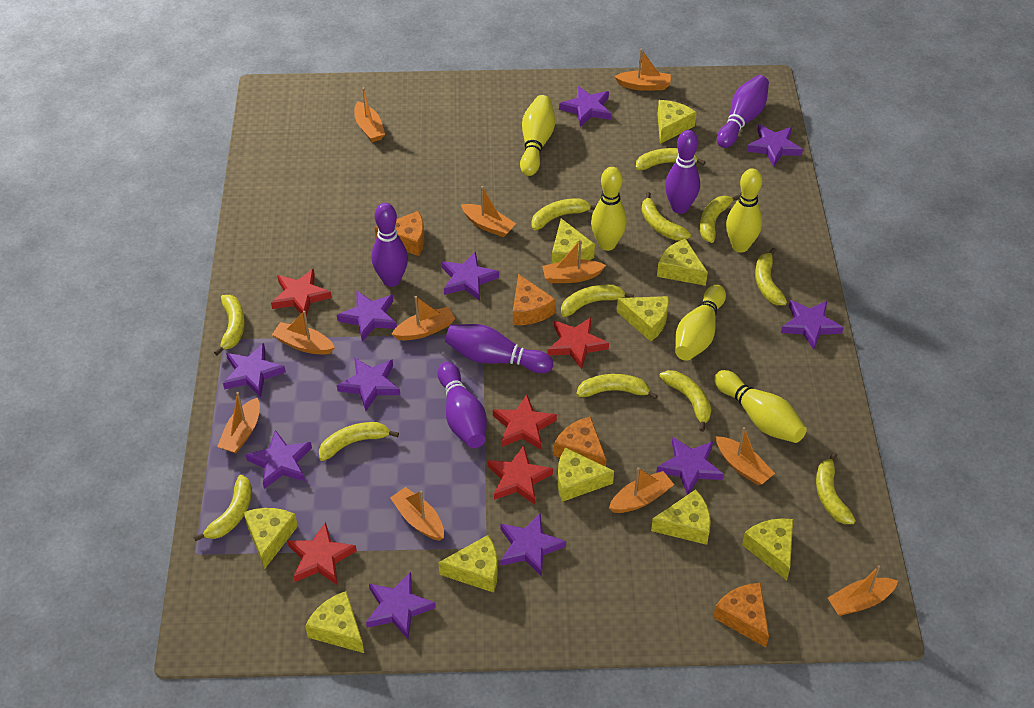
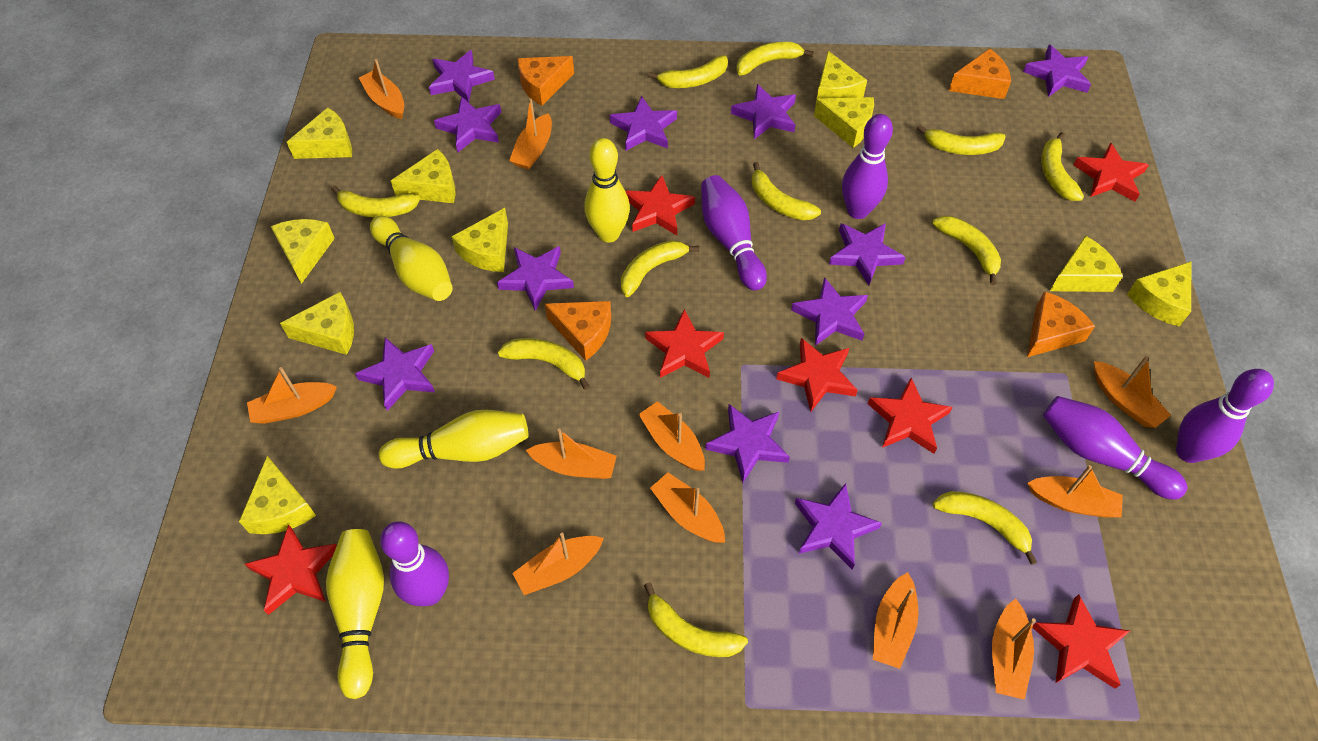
red star: [271,269,332,317] [288,522,357,585] [488,445,553,505] [493,394,557,450] [548,317,609,369] = 5 -> [245,525,337,615] [625,175,695,235] [645,309,724,378] [776,338,858,412] [867,378,952,454] [1032,594,1130,688] [1074,143,1149,201] = 7
yellow banana: [194,475,252,541] [214,295,245,355] [319,422,399,461] [531,198,596,230] [561,285,634,317] [576,374,658,400] [636,148,705,170] [641,192,691,241] [659,370,711,432] [700,195,740,243] [755,248,787,305] [816,452,856,524] = 12 -> [331,185,421,217] [498,338,590,390] [621,240,699,297] [644,582,748,657] [648,55,728,88] [736,42,813,76] [752,162,821,221] [917,125,1006,155] [932,216,1001,285] [933,491,1037,565] [1041,132,1084,201] = 11
yellow bowling pin: [520,95,555,176] [591,167,627,251] [675,285,726,361] [714,370,807,443] [726,168,762,252] = 5 -> [326,529,384,699] [370,216,453,301] [379,410,528,469] [584,138,630,242] = 4

